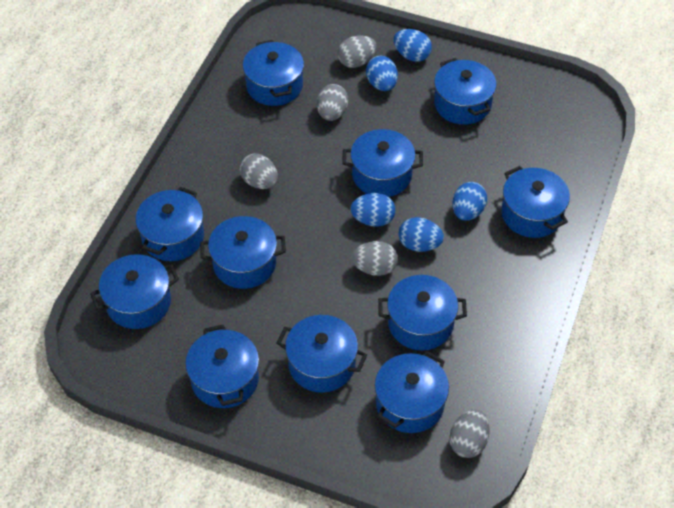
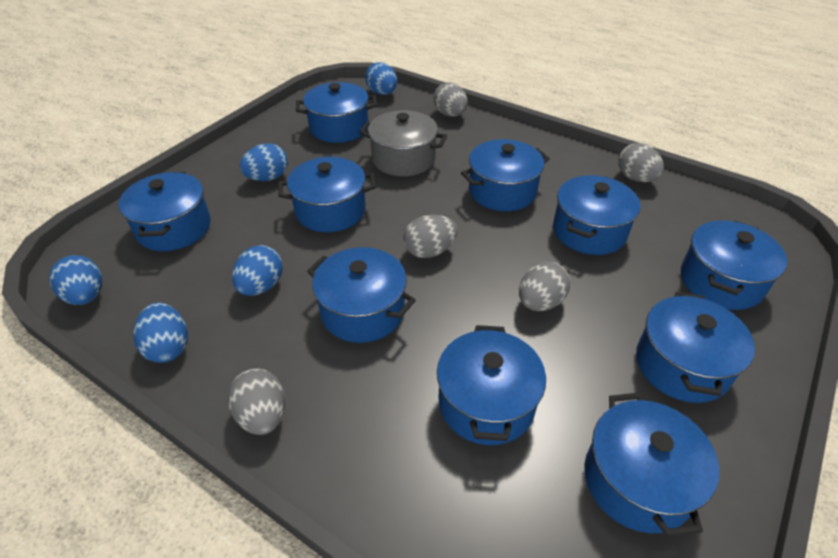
blue pot: [90,254,179,329] [136,187,204,261] [185,325,259,408] [200,216,286,289] [243,40,304,106] [277,315,367,393] [342,129,423,197] [375,351,449,433] [378,275,467,351] [434,58,496,125] [501,166,570,238] = 11 -> [119,172,211,251] [278,157,376,232] [296,82,377,143] [307,247,416,343] [437,325,546,445] [461,139,550,211] [553,175,640,255] [584,393,719,537] [636,292,755,403] [681,220,787,310] = 10
grey pot: none = 0 -> [359,110,447,177] = 1

